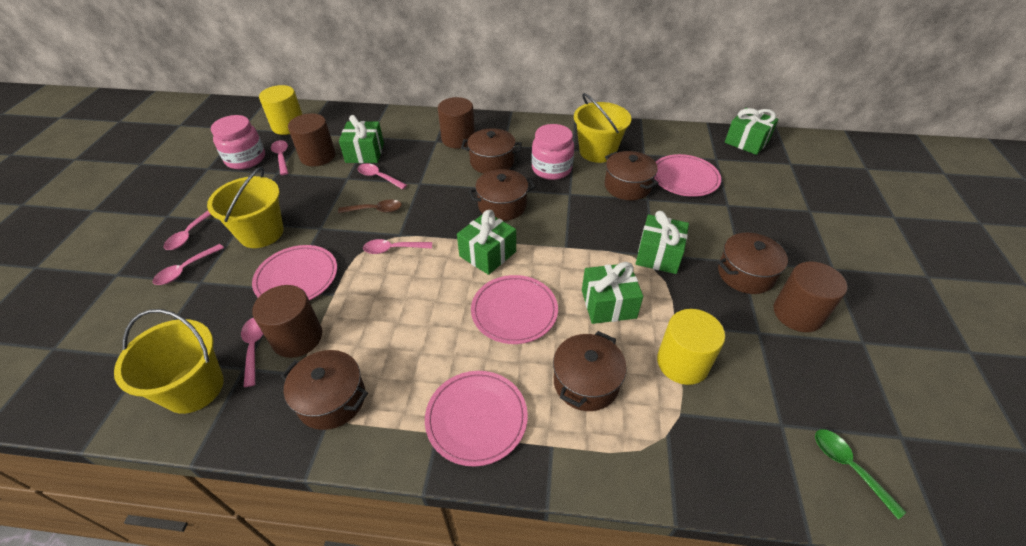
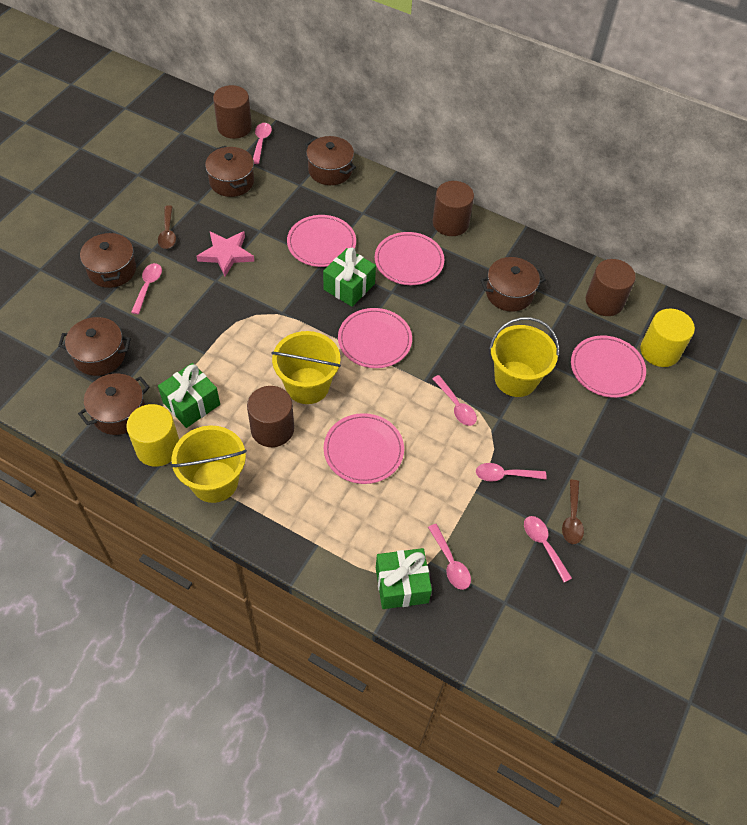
brown spoon: [338,200,402,213] = 1 -> [158,205,176,249] [562,480,584,544] = 2
green gift: [339,115,384,163] [457,210,516,275] [582,262,643,324] [636,211,689,274] [725,108,778,155] = 5 -> [158,363,220,428] [323,248,376,307] [376,548,432,609] = 3
green spoon: [815,429,906,519] = 1 -> none = 0
pink jar: [211,115,265,169] [531,124,574,180] = 2 -> none = 0
pink plate: [252,245,337,300] [425,371,528,467] [471,275,558,344] [654,154,721,197] = 4 -> [287,215,356,267] [324,413,404,484] [338,308,412,368] [375,232,444,285] [571,335,646,398] = 5
pink star: none = 0 -> [197,231,255,277] = 1

